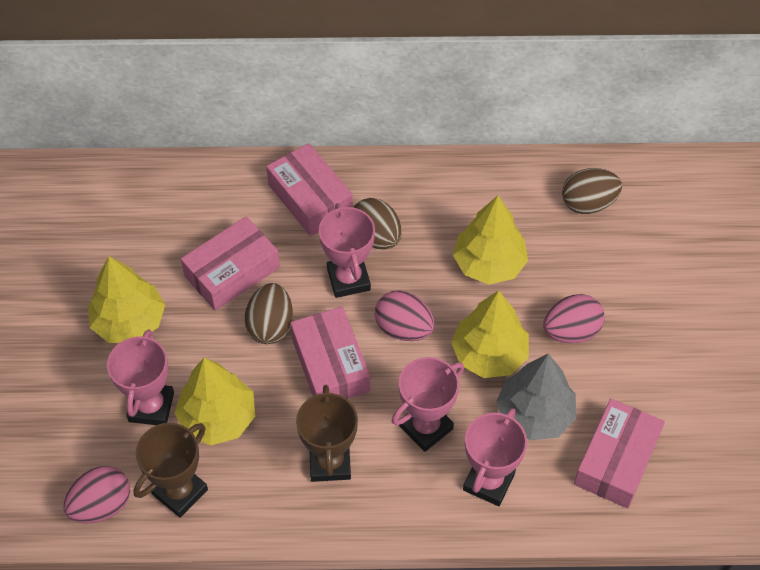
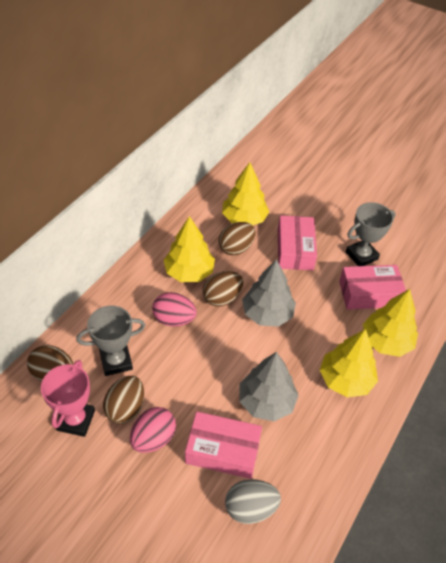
brown egg: [244,283,293,344] [353,198,402,249] [562,168,622,214] = 3 -> [27,345,74,381] [103,376,144,424] [203,271,243,307] [218,222,256,255] = 4
brown trophy: [133,423,208,518] [296,385,358,482] = 2 -> none = 0
grey egg: none = 0 -> [225,479,281,524] = 1
grey tree: [496,353,576,441] = 1 -> [239,352,299,421] [242,259,296,327] = 2
grey trophy: none = 0 -> [76,306,146,376] [346,202,396,266] = 2
pink box: [181,217,280,311] [266,143,353,236] [290,306,370,399] [574,399,665,508] = 4 -> [185,412,262,479] [278,215,317,270] [339,265,406,310] = 3
pink egg: [64,466,130,523] [375,290,435,341] [543,294,605,343] = 3 -> [130,407,176,453] [152,292,197,326] = 2
pink trophy: [107,330,174,425] [319,203,375,298] [392,357,464,452] [463,408,527,506] = 4 -> [41,360,95,437] = 1

